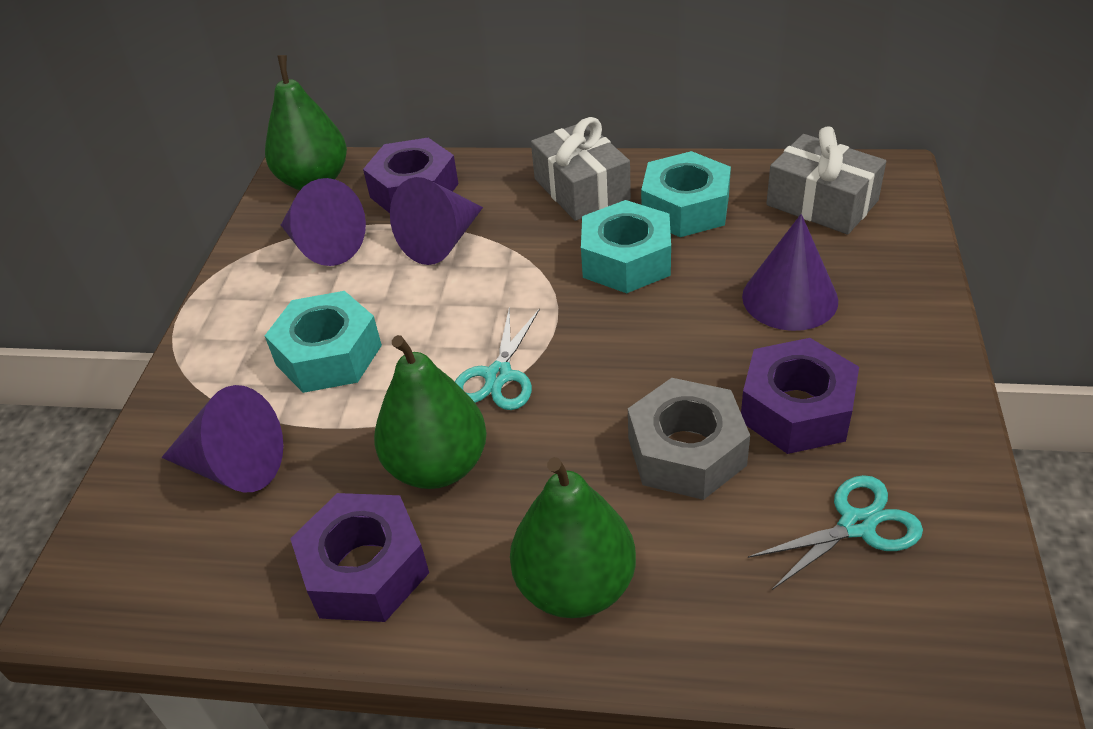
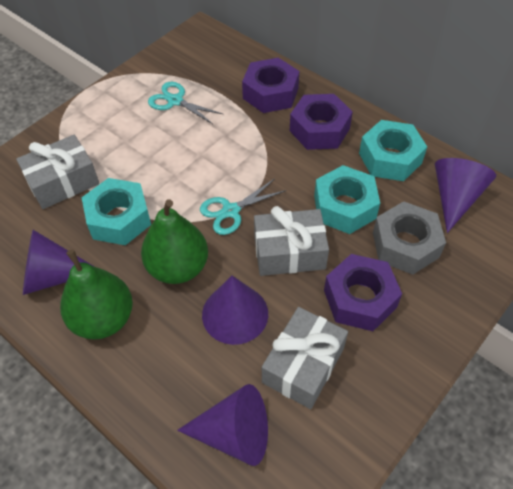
green pear: [265,55,347,190] [374,335,487,489] [510,457,636,618] = 3 -> [60,249,133,340] [141,199,208,284] = 2
grey gift: [531,117,631,221] [766,126,886,234] = 2 -> [16,135,99,209] [254,206,329,276] [262,307,348,409] = 3

